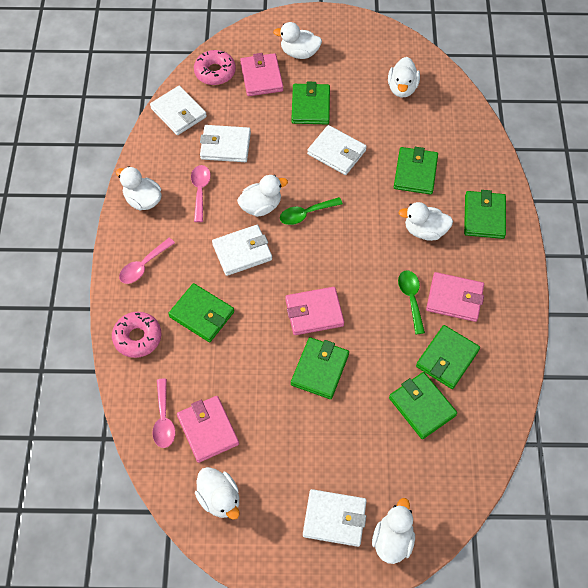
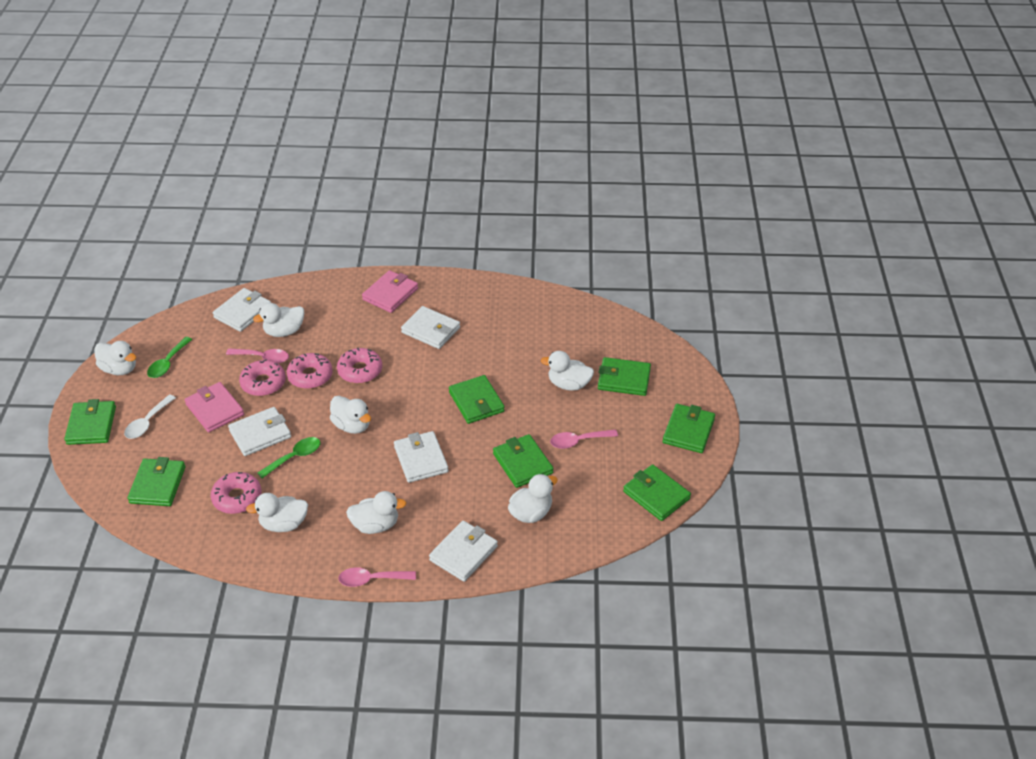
pink donut: [112,312,161,358] [194,50,236,85] = 2 -> [211,472,261,514] [239,360,286,396] [287,353,333,389] [337,348,382,384] = 4
pink wallet: [177,396,239,463] [240,53,283,96] [285,287,344,335] [426,272,484,322] = 4 -> [185,382,244,432] [362,270,418,313] = 2
white spoon: none = 0 -> [124,394,176,439] = 1

